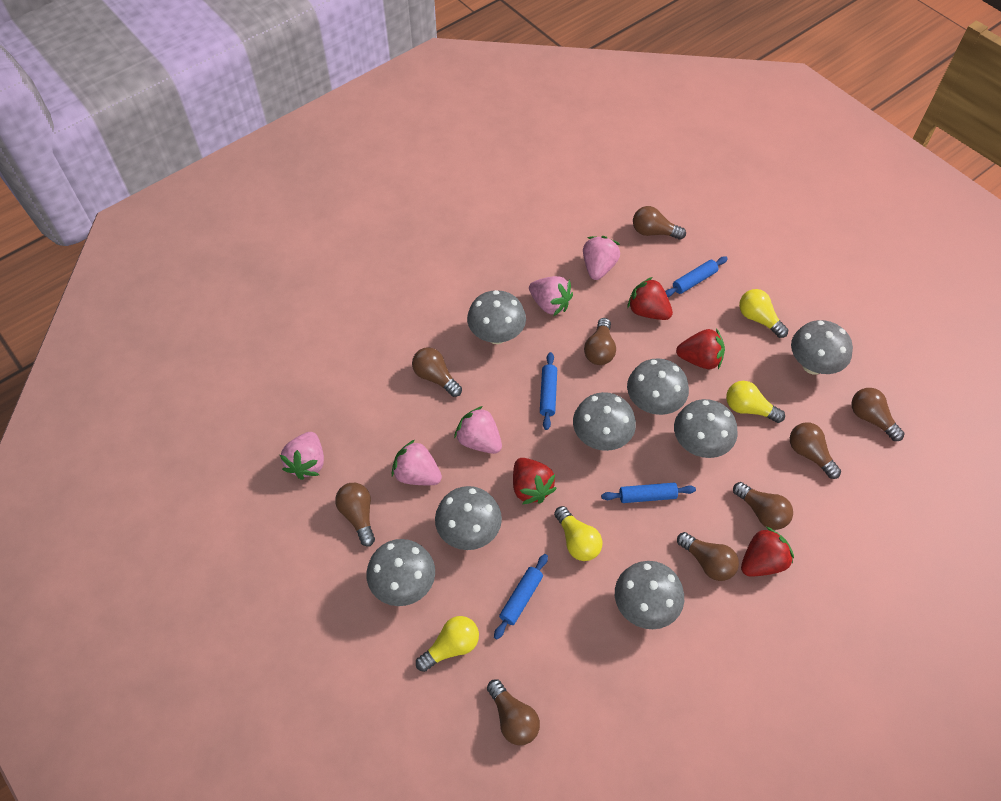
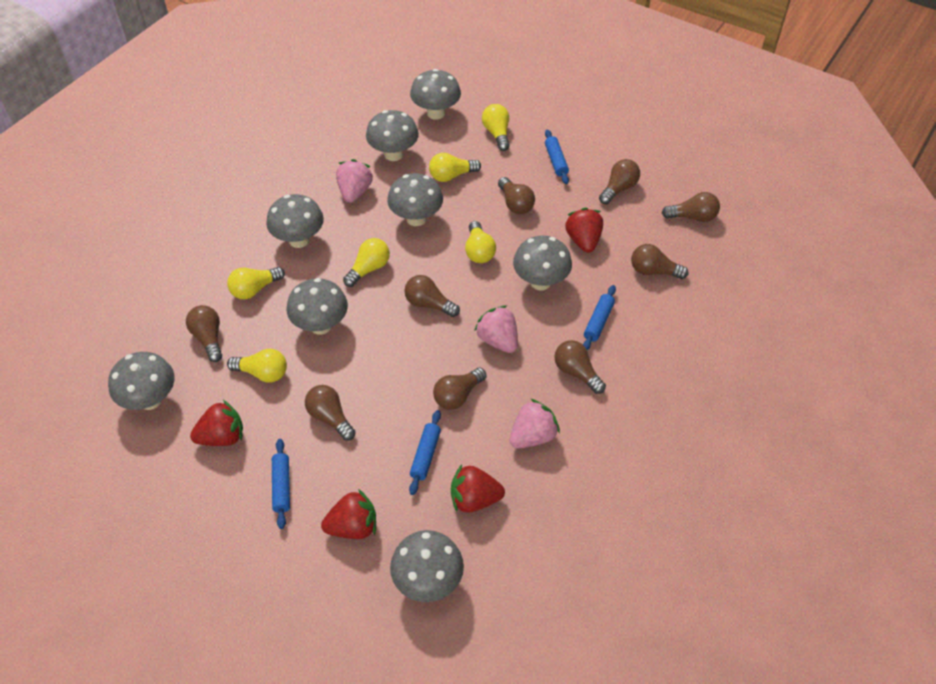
pink strawberry: [280,432,324,480] [391,440,442,485] [454,406,502,454] [529,276,573,316] [583,236,620,280] = 5 -> [336,159,373,203] [474,305,518,353] [510,399,560,449] = 3
yellow light bulb: [416,616,479,672] [554,506,602,561] [726,381,785,423] [739,289,788,338] = 4 -> [227,267,285,299] [227,349,287,383] [343,238,390,287] [429,153,481,182] [465,221,496,263] [482,104,510,151] = 6

